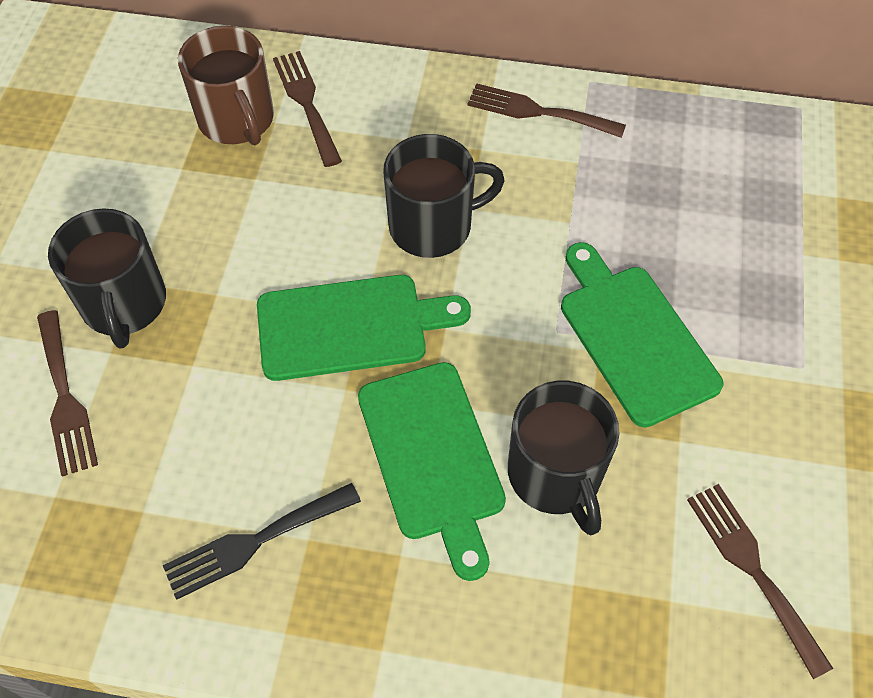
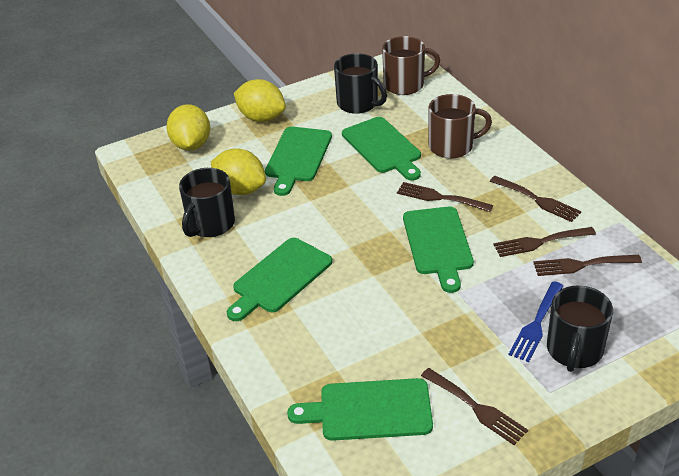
black fork: [163,483,361,600] = 1 -> none = 0
blue fork: none = 0 -> [509,281,563,362] = 1
brown fork: [37,310,98,477] [273,51,342,167] [467,83,626,138] [687,484,833,679] = 4 -> [397,182,493,212] [421,368,528,445] [490,176,581,222] [494,227,596,257] [533,255,642,276] = 5
brown mug: [178,26,274,145] = 1 -> [382,36,440,95] [429,94,492,159] = 2
green cutting board: [257,275,471,381] [358,362,506,581] [561,242,723,427] = 3 -> [227,238,332,321] [265,127,332,196] [287,378,433,441] [342,117,421,180] [403,206,474,293] = 5
yellow lemon: none = 0 -> [166,104,210,150] [211,148,266,195] [234,79,286,122] = 3

